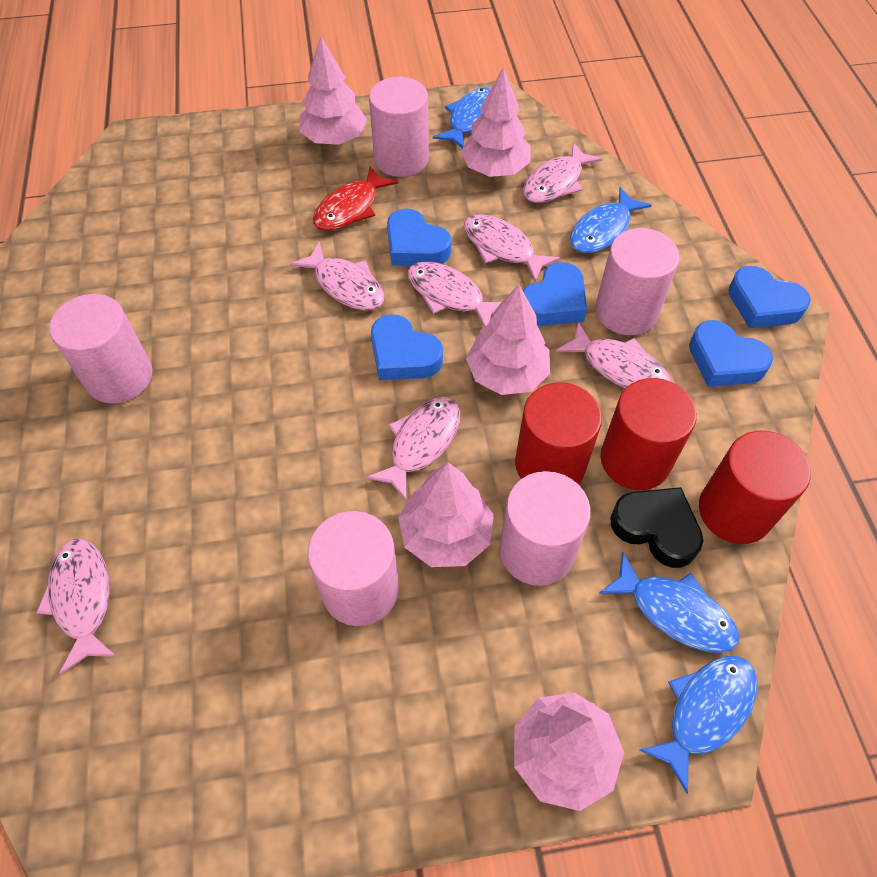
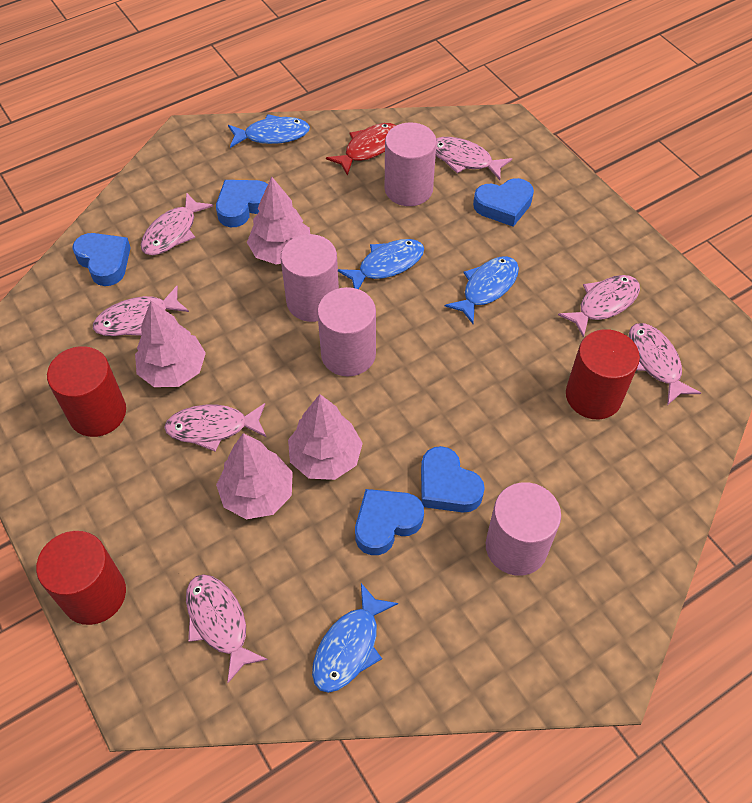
black heart: [610,487,703,568] = 1 -> none = 0
pink cylinder: [49,294,153,404] [308,511,399,626] [369,77,429,177] [499,471,591,586] [595,228,679,335] = 5 -> [281,234,339,322] [317,287,376,376] [385,122,437,206] [486,482,561,576] = 4
pink tree: [299,36,367,145] [398,462,494,567] [461,68,531,177] [466,284,550,395] [514,693,624,811] = 5 -> [135,301,206,387] [216,433,293,519] [247,176,310,265] [288,394,363,480] = 4

